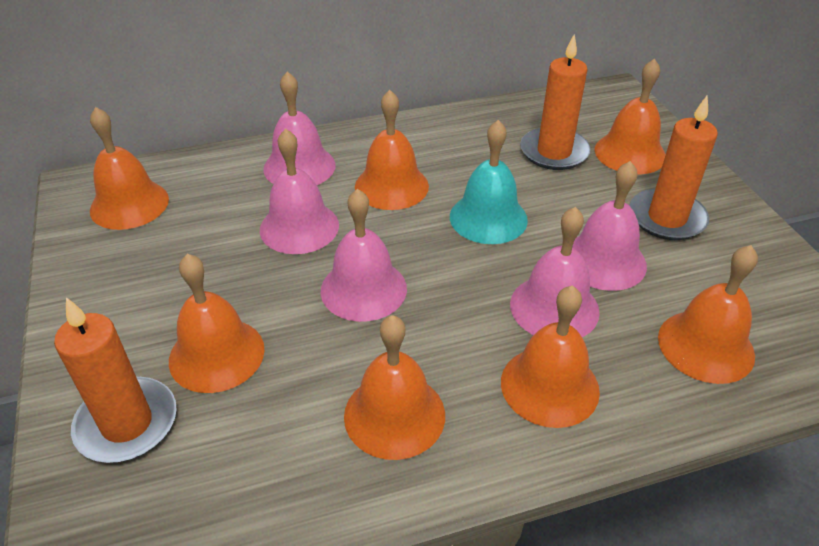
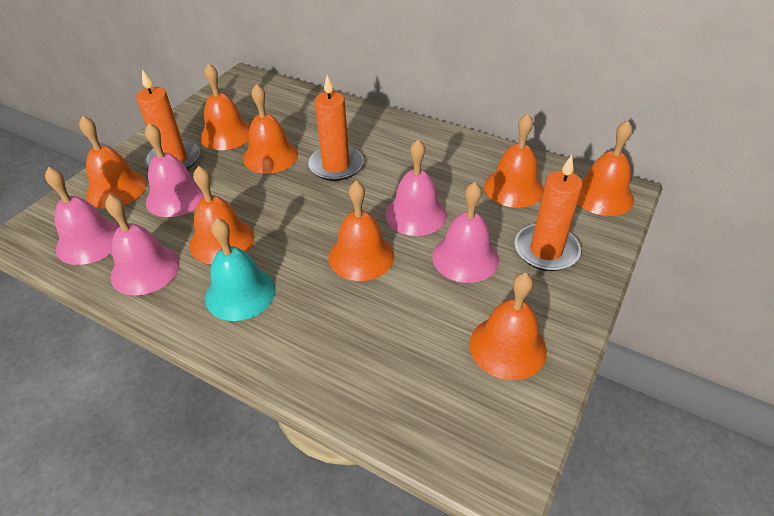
orange bell: [90,107,169,230] [169,254,264,393] [344,315,445,460] [355,90,429,210] [501,285,600,428] [594,59,666,174] [658,245,758,384] = 7 -> [79,116,147,208] [189,166,254,264] [200,63,250,150] [243,84,298,174] [329,181,394,281] [470,272,547,380] [484,113,544,208] [577,120,634,216] = 8

